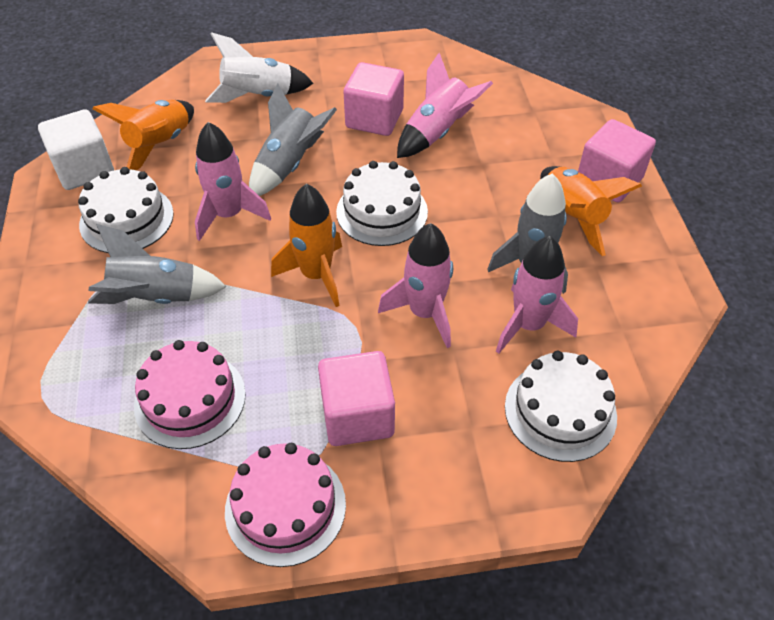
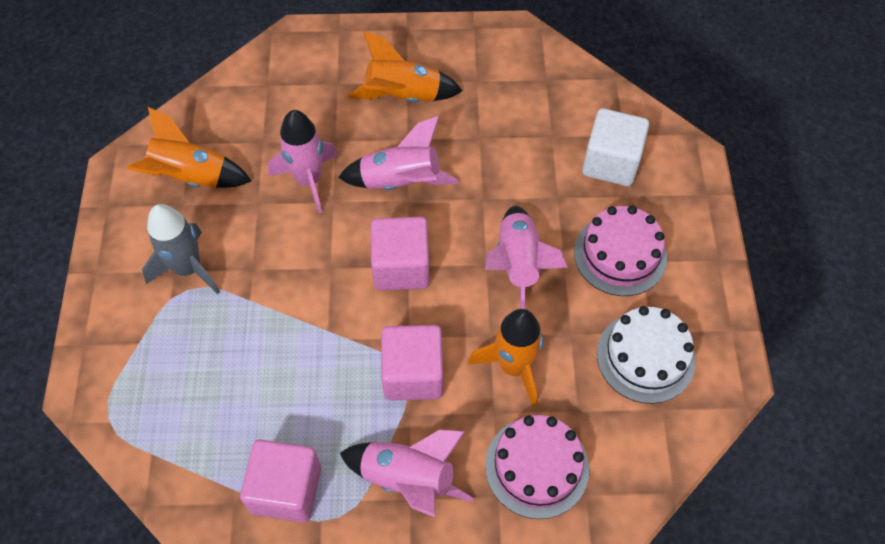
grey rocket: [88,224,226,304] [249,84,337,196] [487,173,568,294] = 3 -> [142,204,220,295] = 1
white cake: [78,167,174,253] [336,161,428,246] [505,351,617,462] = 3 -> [597,306,696,404] = 1
white rocket: [205,32,314,103] = 1 -> none = 0

